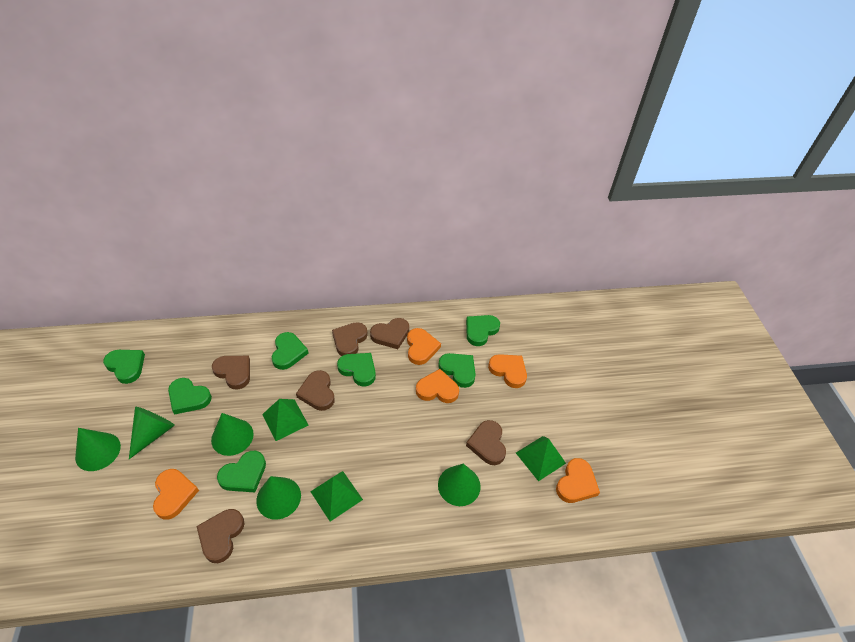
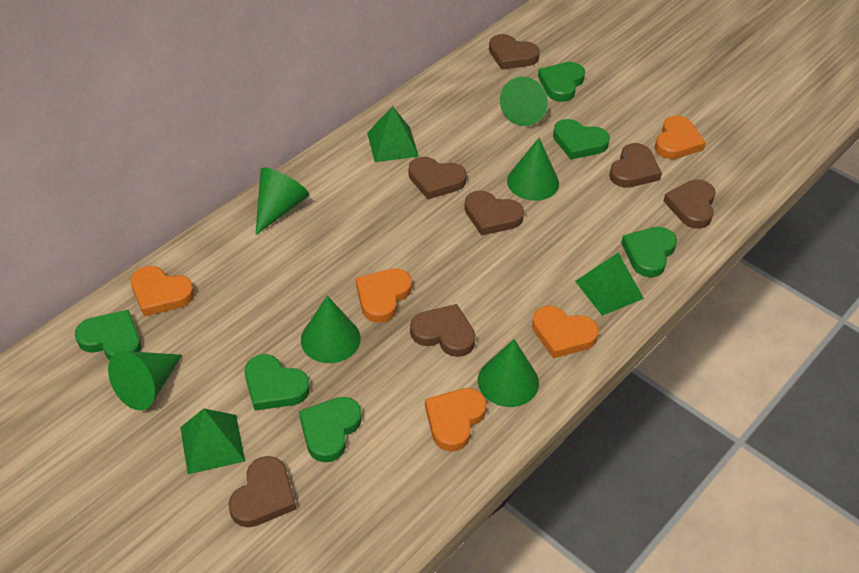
brown heart: [196,509,245,563] [212,356,250,390] [296,370,335,411] [332,322,368,356] [370,318,409,349] [466,420,506,465] = 6 -> [228,456,296,527] [409,157,467,199] [410,304,476,357] [464,190,524,236] [489,34,540,70] [609,143,662,188] [663,179,716,229] = 7
green cone: [75,428,121,471] [129,407,175,459] [211,413,254,456] [256,476,301,520] [438,464,481,506] = 5 -> [108,351,182,411] [256,168,309,235] [301,296,361,363] [478,339,539,407] [500,77,548,126] [507,138,559,201] = 6
green heart: [103,350,145,384] [168,378,212,415] [217,451,266,492] [272,332,309,370] [337,353,376,386] [438,353,476,388] [466,315,500,346] = 7 -> [75,310,141,360] [245,354,310,411] [299,397,362,462] [538,62,585,102] [553,119,610,159] [621,227,677,277] = 6

